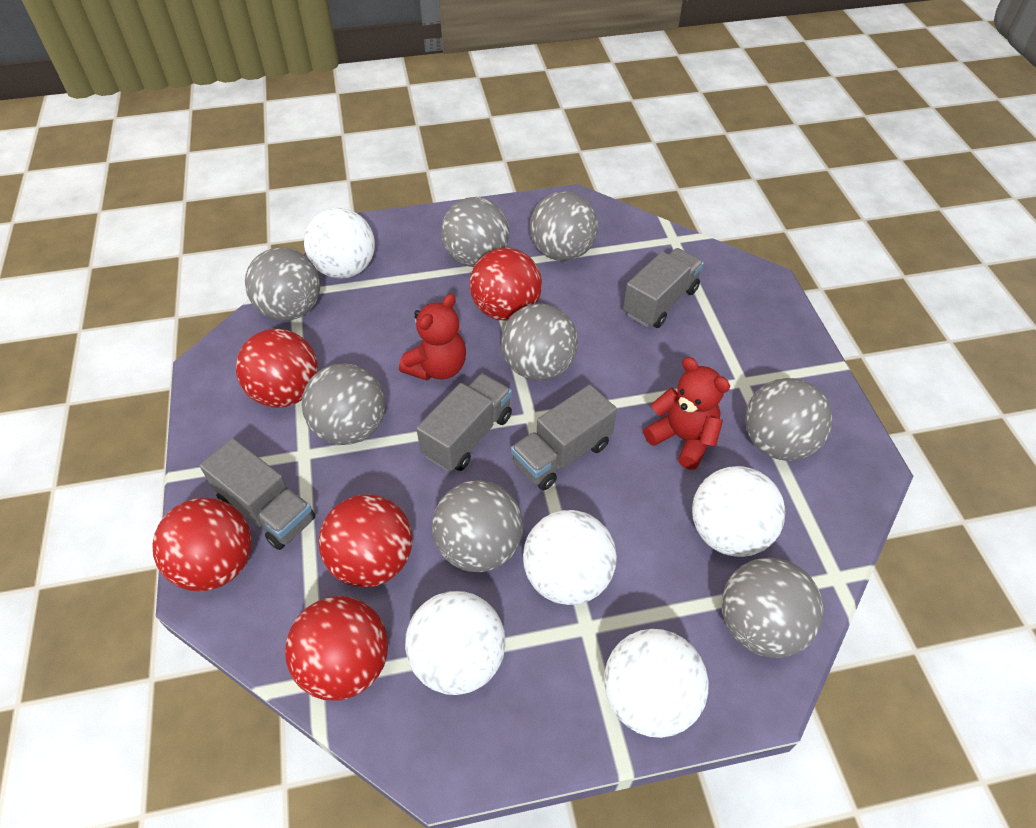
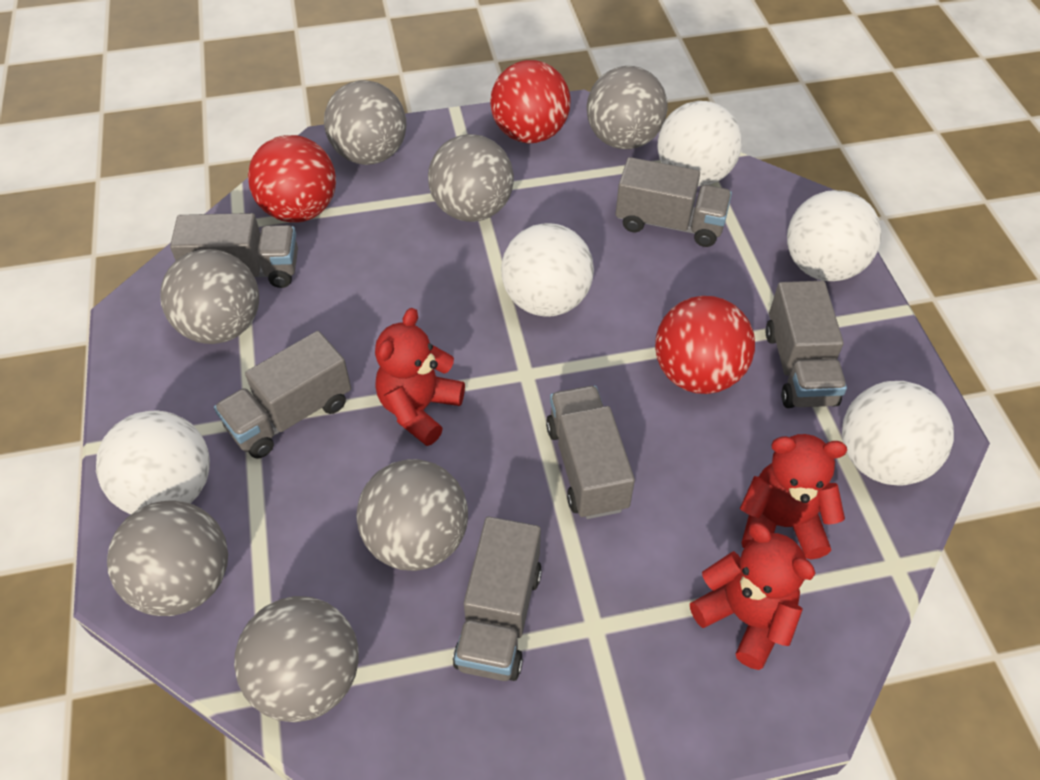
grey ball: [245,248,320,321] [302,363,385,445] [432,480,523,572] [441,197,509,267] [501,304,578,381] [530,191,598,261] [722,558,824,658] [745,378,833,461] = 8 -> [107,500,228,616] [160,249,259,344] [234,596,359,722] [324,80,406,165] [356,459,468,571] [428,134,514,222] [587,66,668,149] = 7
grey truck: [200,438,316,550] [416,373,512,471] [511,385,617,490] [623,248,704,328] = 4 -> [170,213,298,288] [214,331,351,459] [453,517,542,681] [546,386,635,519] [616,157,732,247] [765,281,847,408] = 6
red ball: [152,498,252,592] [236,329,318,408] [285,596,388,701] [319,494,413,588] [469,247,542,321] = 5 -> [248,135,336,223] [490,60,571,143] [655,296,755,394] = 3
red teddy bear: [399,293,466,380] [643,357,730,470] = 2 -> [375,308,465,446] [690,522,815,670] [740,434,847,560] = 3

